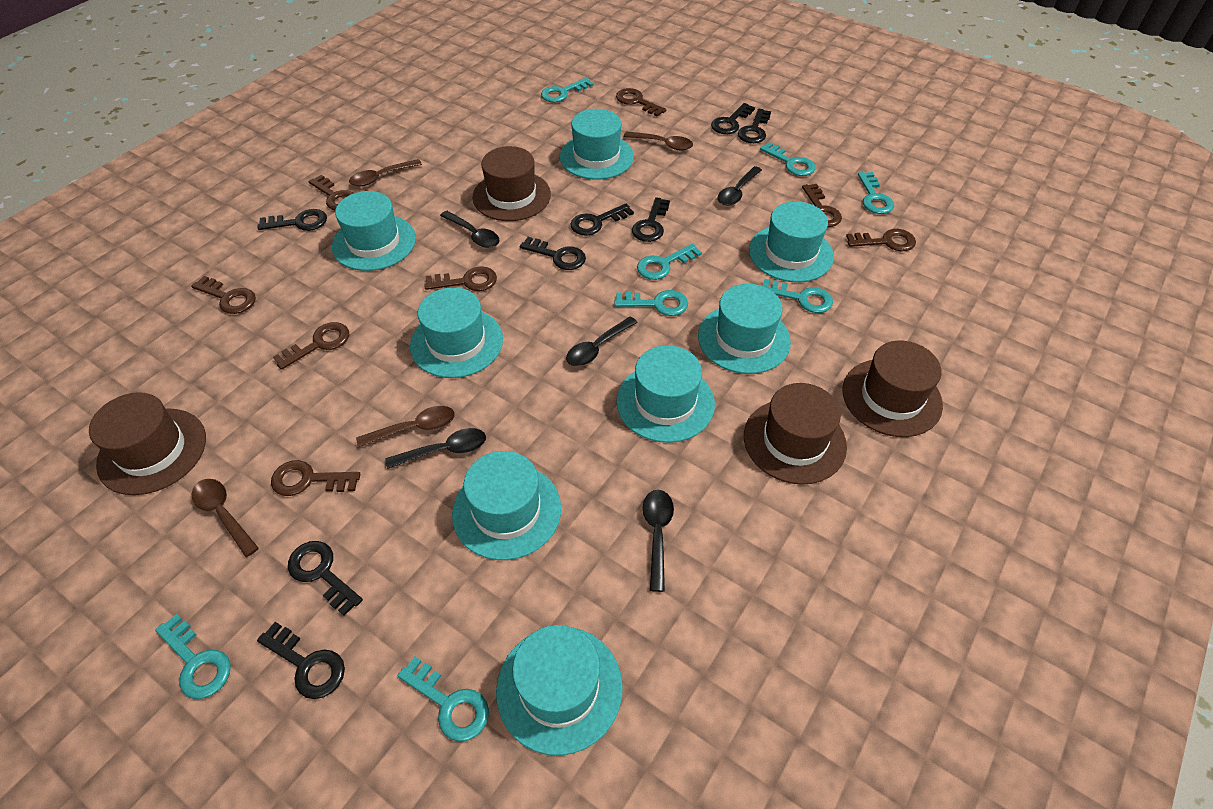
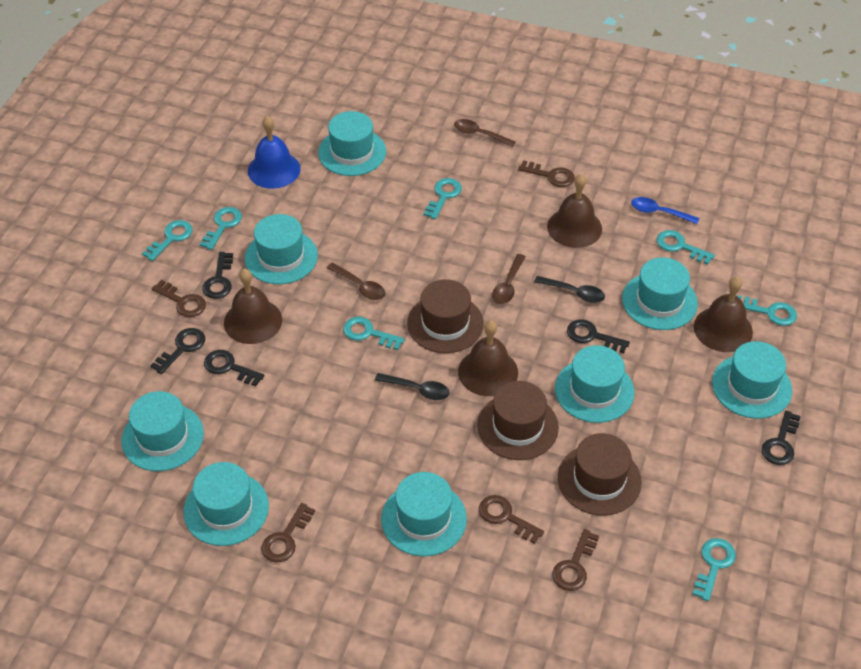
black key: [257,209,327,231] [257,622,345,699] [288,541,363,616] [520,237,586,270] [570,203,634,236] [632,197,670,242] [711,103,755,134] [738,108,771,143] = 8 -> [150,328,205,374] [202,252,233,299] [204,350,264,386] [567,319,630,353] [762,411,801,465] = 5
black spoon: [385,428,486,469] [440,211,500,248] [566,316,638,366] [643,490,674,592] [718,166,762,206] = 5 -> [375,373,449,400] [534,276,605,303] = 2
blue bell: none = 0 -> [248,116,301,189] = 1
blue spoon: none = 0 -> [631,197,699,224] = 1
brown bell: none = 0 -> [224,269,282,344] [458,320,518,396] [547,174,602,248] [694,277,753,352] = 4
brown hat: [89,392,206,495] [472,146,551,221] [744,383,847,485] [842,341,943,437] = 4 -> [407,279,484,353] [477,381,559,460] [558,433,642,516] = 3
brown key: [191,276,256,314] [271,460,360,496] [273,322,349,370] [308,175,354,210] [424,266,497,291] [616,88,666,117] [802,184,842,227] [846,229,916,251] = 8 -> [152,280,206,317] [261,503,315,563] [479,495,544,544] [518,160,575,187] [552,529,599,591] = 5
brown spoon: [192,479,259,557] [349,159,422,186] [356,406,455,448] [624,131,693,150] = 4 -> [327,263,385,300] [454,119,516,147] [492,254,526,304] = 3
turquoise key: [155,614,231,699] [398,657,489,742] [541,78,594,102] [614,290,688,316] [637,243,702,280] [760,142,816,176] [761,279,833,313] [858,172,894,214] = 8 -> [142,220,193,261] [200,207,242,250] [343,317,405,350] [424,178,462,219] [657,230,715,265] [692,538,736,601] [737,295,797,326] = 7

